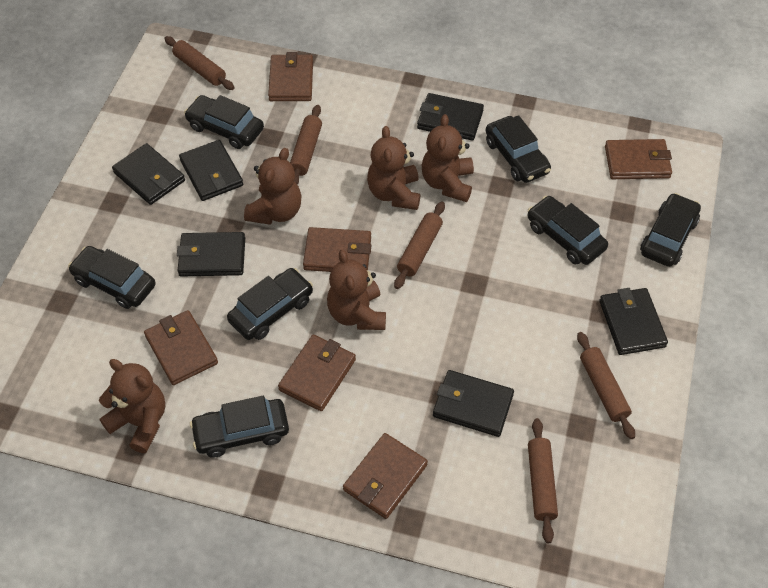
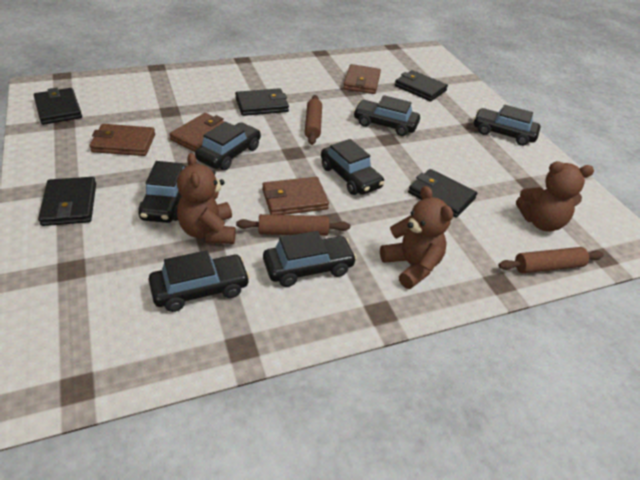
black wallet: [112,143,185,205] [177,232,245,277] [179,140,243,201] [417,93,484,141] [433,370,514,437] [599,288,668,355] = 6 -> [34,88,82,125] [38,177,96,226] [235,88,289,116] [395,70,448,101] [408,169,477,218] = 5
brown rolling pin: [164,36,234,90] [290,105,322,185] [394,202,445,289] [528,418,558,543] [577,332,635,439] = 5 -> [236,214,350,236] [305,95,322,145] [498,247,604,273] = 3
brown teddy bear: [99,359,165,453] [244,148,301,225] [327,250,386,330] [367,126,420,210] [422,114,474,202] = 5 -> [177,153,236,244] [380,186,453,289] [516,161,594,232] = 3
brown wallet: [144,310,218,385] [268,52,313,101] [278,335,356,411] [303,227,372,272] [343,433,428,519] [605,139,672,179] = 6 -> [89,124,155,156] [169,113,225,152] [262,177,329,215] [343,64,381,94] = 4

